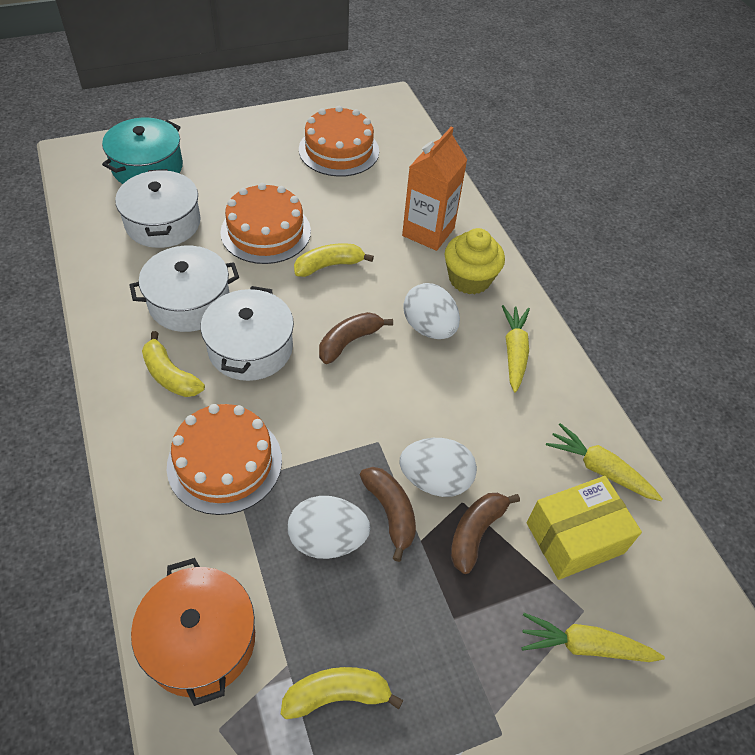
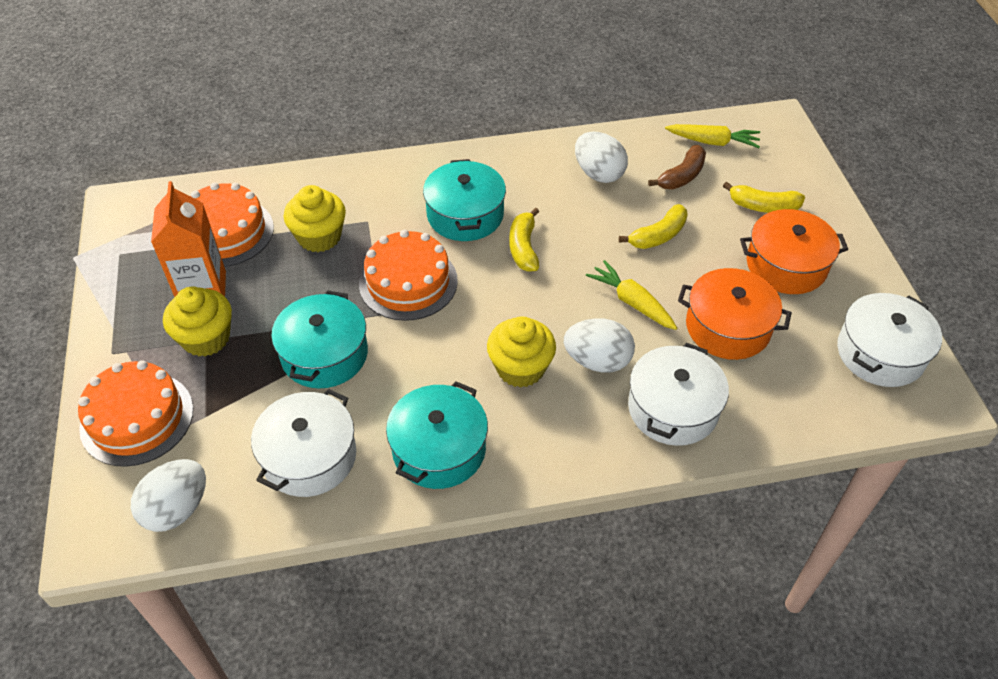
brown banana: [319,312,393,364] [360,467,416,562] [451,493,520,574] = 3 -> [648,145,706,190] = 1
orange pot: [131,558,255,706] = 1 -> [678,268,792,360] [740,209,848,294] = 2
turquoise pot: [102,118,183,184] = 1 -> [271,290,368,388] [386,381,488,489] [423,159,506,241] = 3
yellow box: [527,476,642,580] = 1 -> none = 0
yellow carrot: [502,305,530,393] [521,613,665,662] [546,423,662,501] = 3 -> [586,260,677,330] [665,124,760,148] = 2
yellow cupcake: [445,228,505,295] = 1 -> [163,286,232,357] [284,185,346,252] [487,316,556,388] = 3

